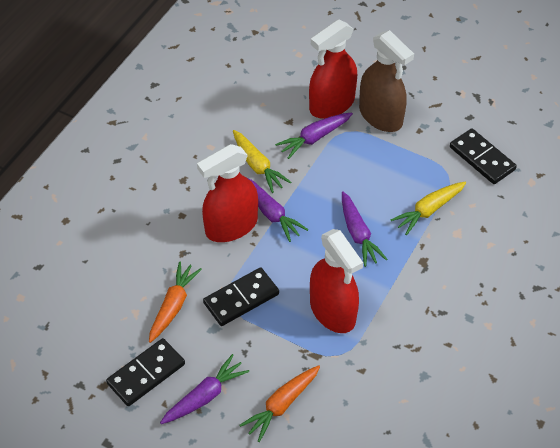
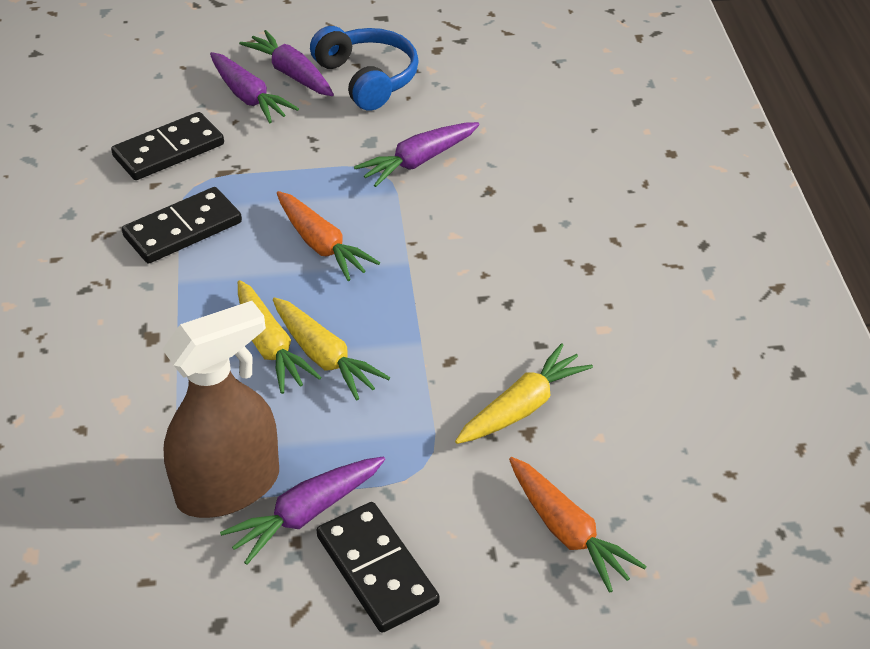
blue headphones: none = 0 -> [310,26,419,111] = 1
red spray bottle: [197,144,258,242] [309,19,357,119] [310,229,363,333] = 3 -> none = 0
yellow carrot: [233,130,291,193] [390,182,466,235] = 2 -> [238,280,321,394] [273,297,390,400] [455,343,593,444] = 3

